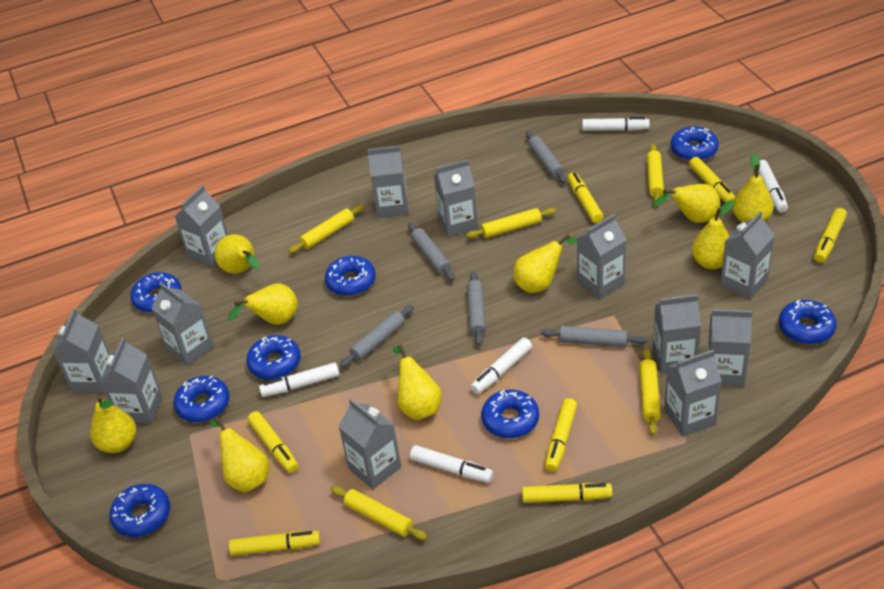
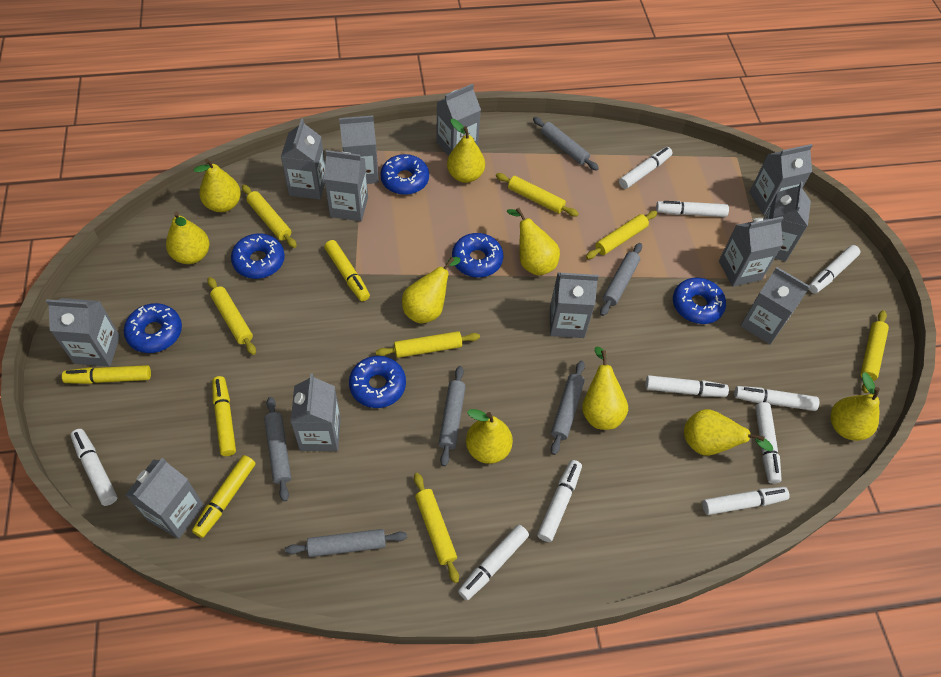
blue donut: [109,484,170,537] [130,272,182,313] [173,376,229,422] [246,335,301,380] [325,256,376,296] [481,389,539,438] [670,126,719,161] [779,300,837,344] = 8 -> [124,303,182,353] [231,233,285,279] [349,356,406,408] [380,154,429,195] [452,233,504,277] [673,277,726,324] = 6
grey rolling pin: [340,305,414,368] [408,223,455,281] [467,271,486,346] [526,131,567,184] [541,326,647,347] = 5 -> [264,397,291,502] [285,529,407,557] [439,366,466,466] [533,117,599,171] [551,360,585,455] [600,243,642,316] = 6
white marker: [259,362,339,397] [410,445,493,483] [470,338,532,394] [582,117,650,131] [758,160,788,213] = 5 -> [70,429,118,506] [458,525,529,601] [537,460,582,542] [619,147,672,189] [645,375,729,397] [656,201,729,217] [702,487,790,515] [734,386,819,411] [755,402,782,484] [809,245,860,294] = 10
yellow marker: [229,531,321,556] [248,411,298,473] [522,483,612,503] [545,398,577,472] [568,172,604,223] [689,157,735,203] [814,208,847,263] = 7 -> [62,365,151,384] [192,455,256,538] [212,376,236,456] [324,240,370,301] = 4
yellow rolling pin: [289,205,364,253] [331,486,427,540] [466,208,556,238] [639,348,661,435] [647,144,664,202] = 5 -> [207,277,256,355] [242,184,297,248] [375,331,480,358] [414,473,459,583] [496,173,579,217] [586,211,657,259] [860,310,889,393] = 7

